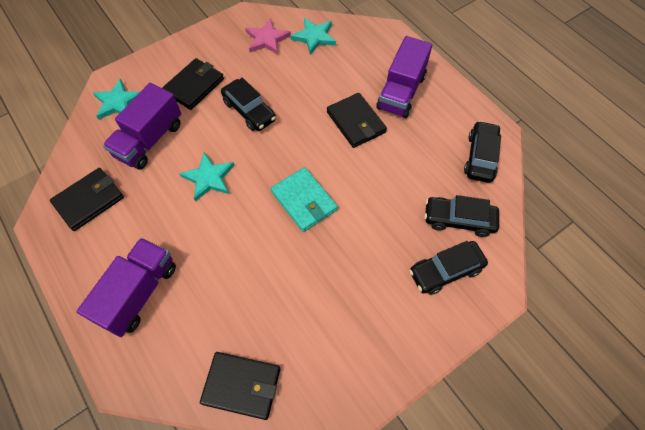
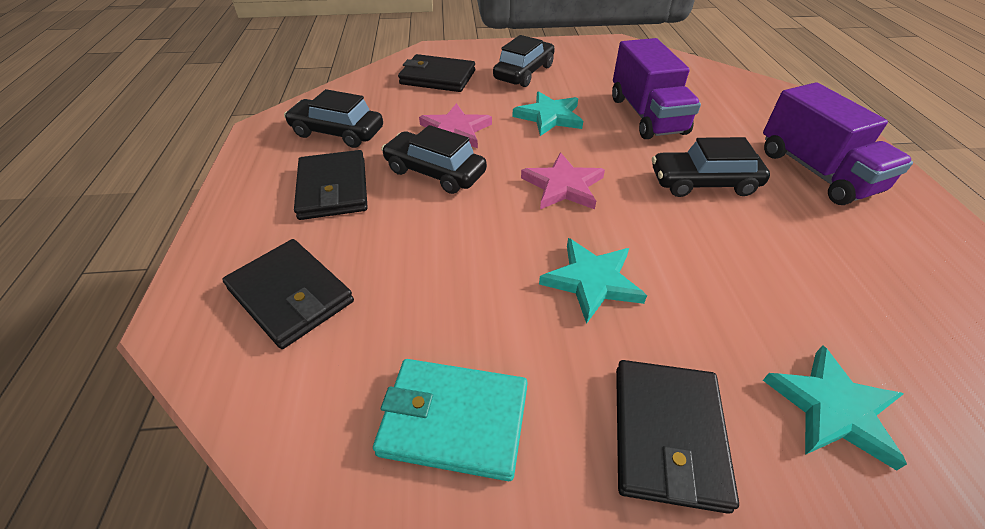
pink star: [245,18,291,55] = 1 -> [419,103,492,148] [521,152,605,209] = 2
purple truck: [76,238,176,337] [103,83,181,170] [376,36,432,118] = 3 -> [612,38,701,139] [763,82,913,205] = 2

